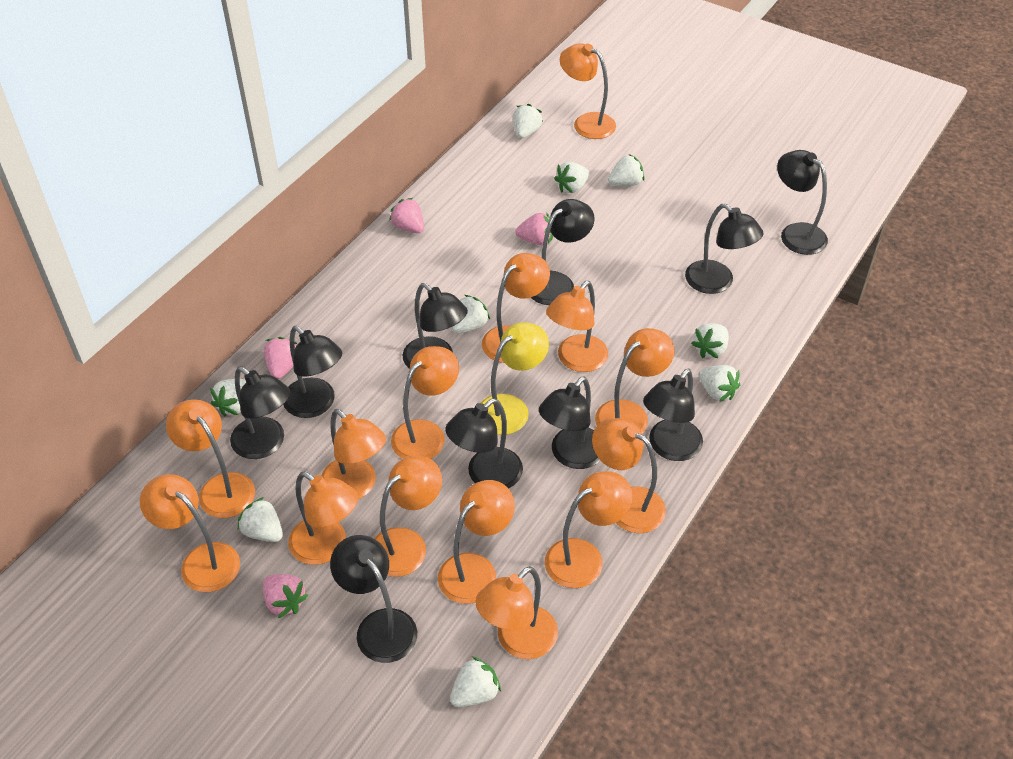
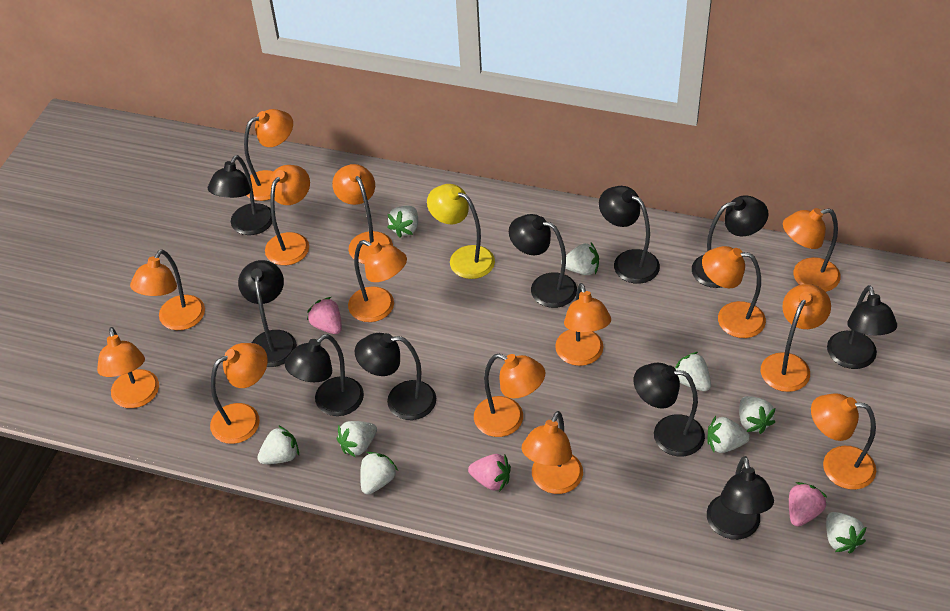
pink strawberry: [263,574,308,618] [264,337,297,379] [389,198,424,233] [515,212,553,246] = 4 -> [307,297,342,334] [468,454,511,492] [789,482,827,527] = 3

